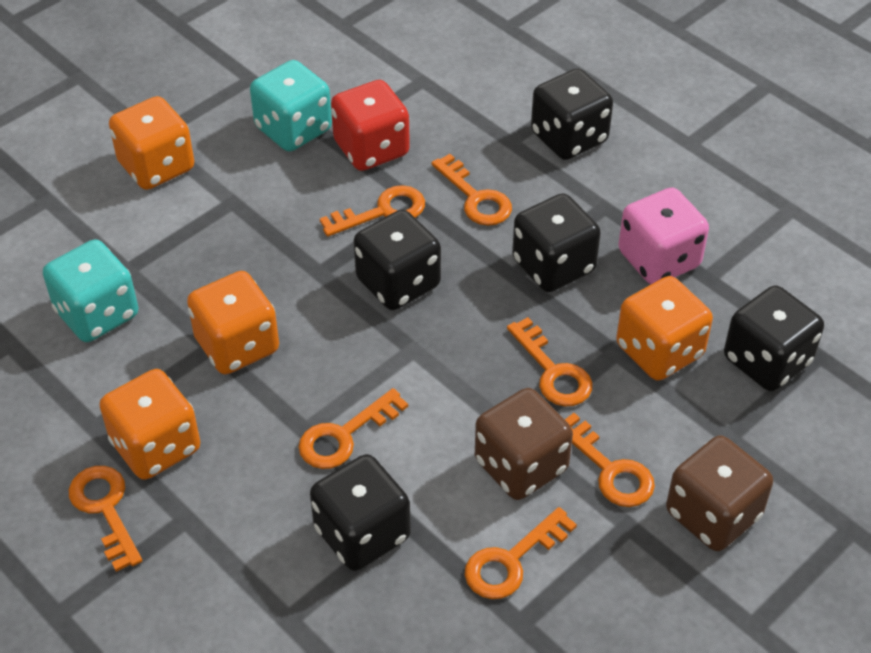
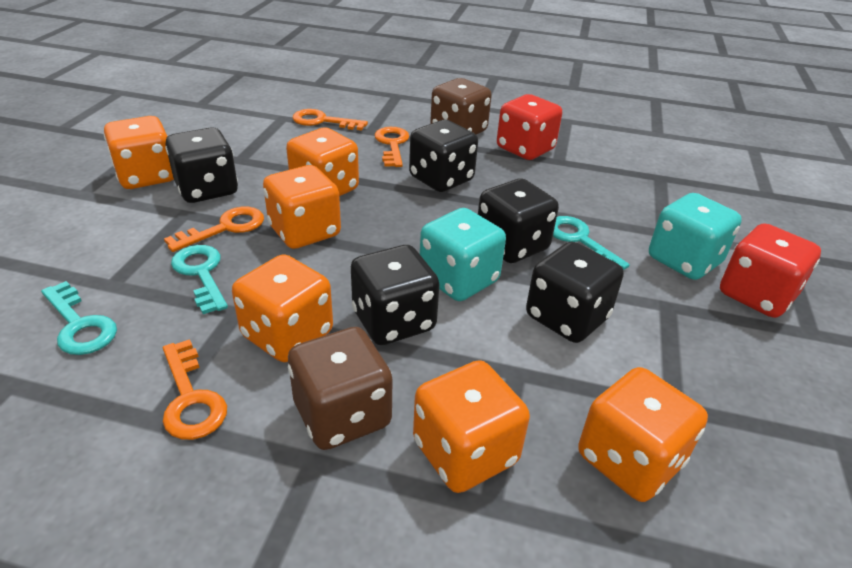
orange dice: [99,369,200,480] [109,96,194,190] [187,271,279,374] [616,276,713,381] = 4 -> [104,116,174,189] [232,254,333,362] [263,165,341,249] [286,128,359,196] [413,360,530,493] [578,367,708,502] = 6
orange key: [69,466,142,572] [298,388,408,469] [320,185,425,237] [431,154,512,226] [465,507,577,599] [507,317,593,407] [565,413,655,507] = 7 -> [163,339,227,440] [164,207,264,252] [292,109,368,130] [375,127,409,167] = 4
pink dice: [618,187,709,285] = 1 -> none = 0
red dice: [331,80,410,171] = 1 -> [497,94,562,160] [720,223,821,318] = 2
turquoise key: none = 0 -> [41,281,117,355] [171,245,228,314] [553,216,630,270] = 3

